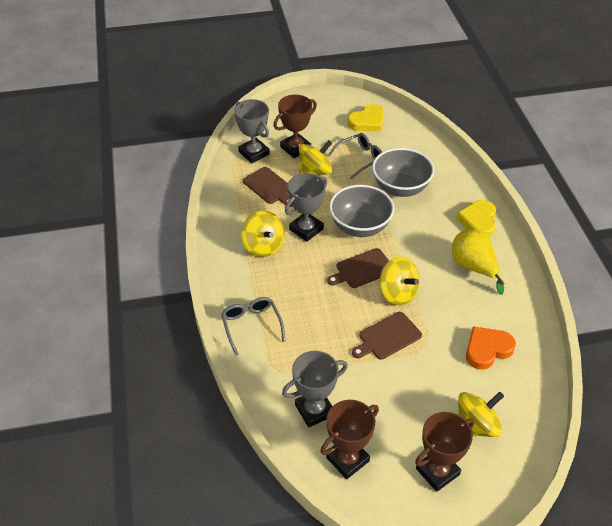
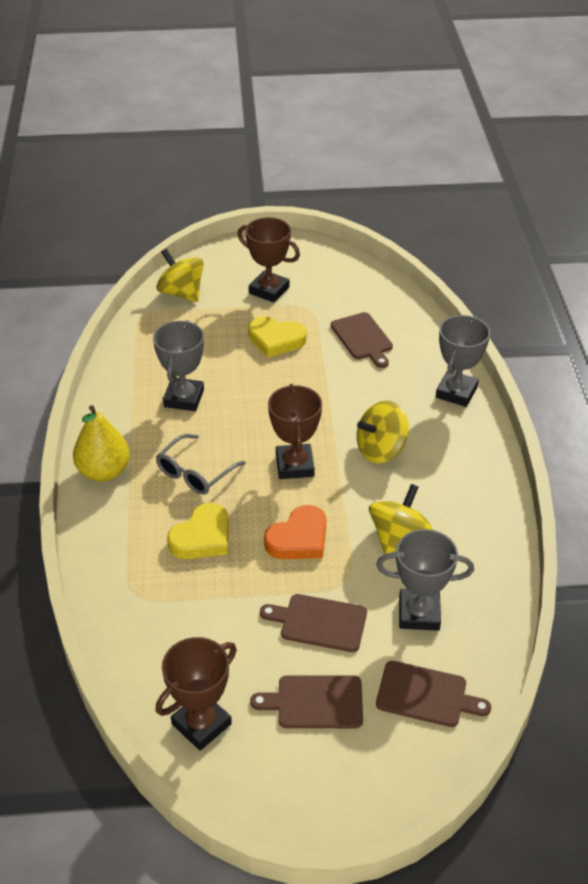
brown cutting board: [243,167,292,207] [327,248,389,288] [352,312,422,360] = 3 -> [250,675,363,728] [260,594,367,652] [331,312,393,368] [376,661,491,727] = 4
grey bowl: [329,185,394,237] [372,148,434,197] = 2 -> none = 0
grey glasses: [221,297,286,355] [328,133,382,179] = 2 -> [156,434,246,495] = 1
yellow spinning top: [241,211,285,257] [299,140,332,175] [380,257,420,305] [458,391,504,437] = 4 -> [156,249,204,302] [357,400,409,463] [369,484,433,554] = 3

